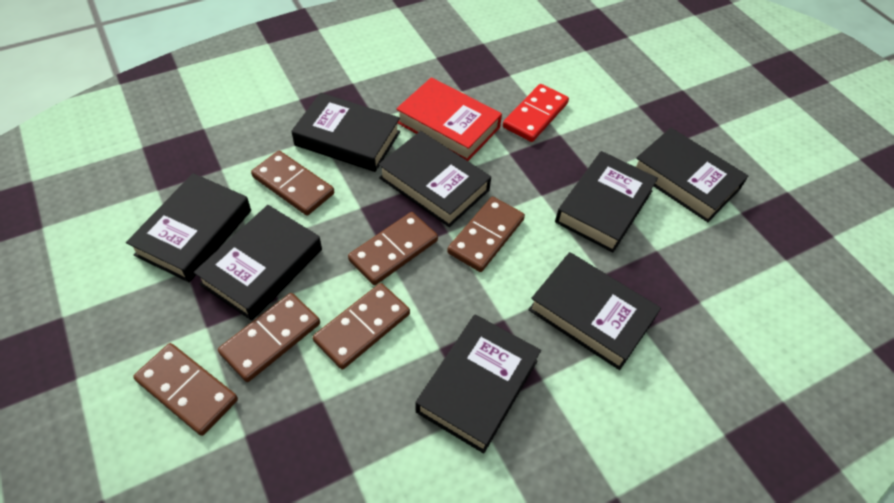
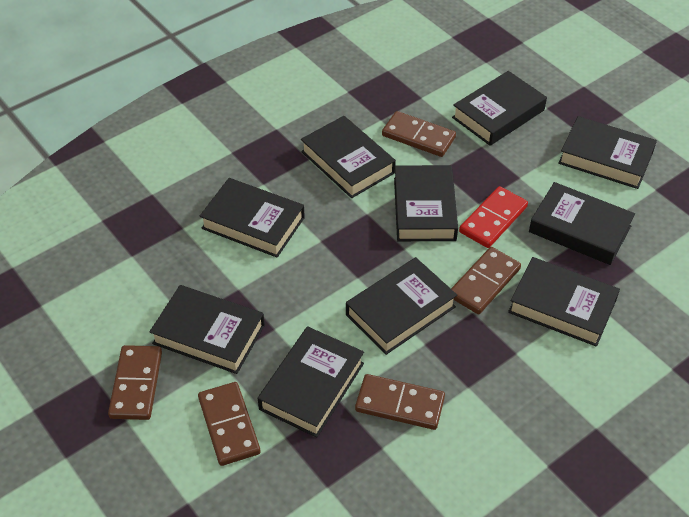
black book: [126,173,251,282] [194,205,322,321] [291,93,400,172] [378,131,491,227] [416,314,541,453] [528,252,661,370] [555,151,658,252] [636,128,748,222] = 8 -> [150,285,265,374] [200,178,305,257] [258,326,364,438] [301,116,396,198] [346,257,457,355] [394,165,458,241] [452,71,547,146] [508,257,620,347] [529,182,635,265] [558,116,657,189] = 10
brown domino: [133,343,238,436] [218,293,320,382] [251,151,334,215] [313,283,410,369] [348,212,438,285] [447,197,525,272] = 6 -> [108,345,162,420] [198,382,261,466] [355,374,445,430] [382,111,456,157] [451,247,521,314] = 5
red book: [396,77,502,161] = 1 -> none = 0

